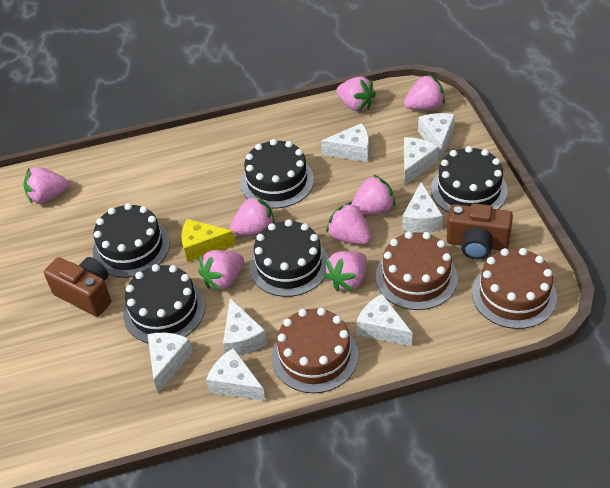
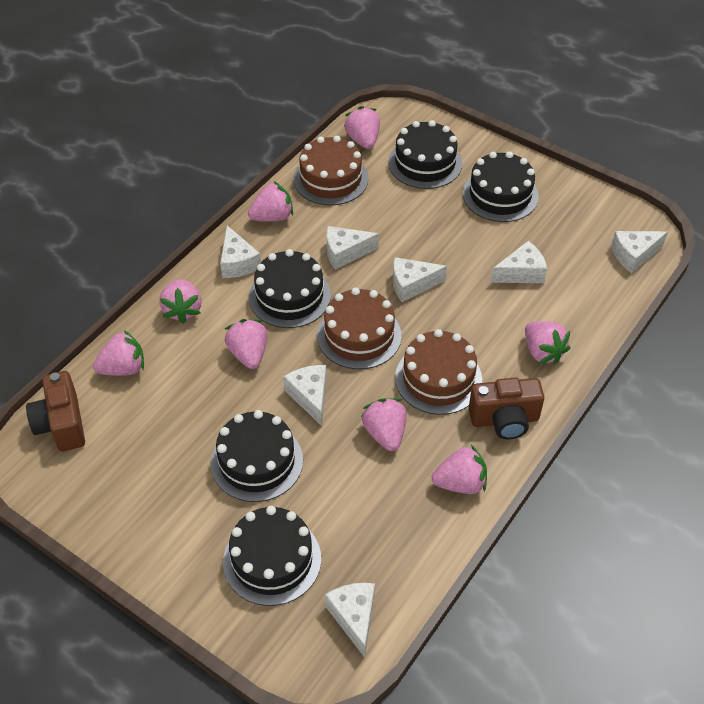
white cheese: [147,333,193,393] [206,348,266,401] [223,298,267,355] [321,123,369,162] [356,294,412,346] [402,182,443,233] [404,137,439,185] [418,113,455,160] = 8 -> [220,226,261,278] [283,365,327,426] [325,583,375,658] [326,226,379,270] [393,257,447,302] [491,241,547,283] [611,231,668,273] = 7
yellow cheese: [181,219,236,262] = 1 -> none = 0

